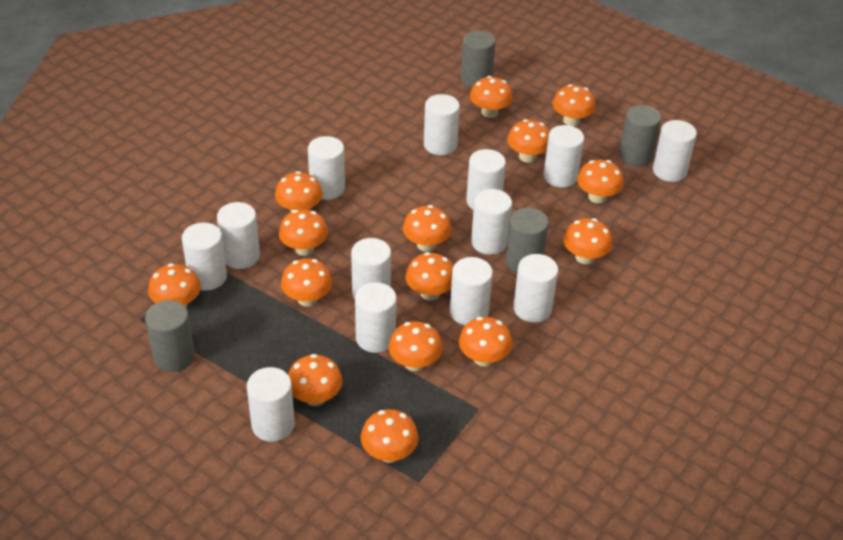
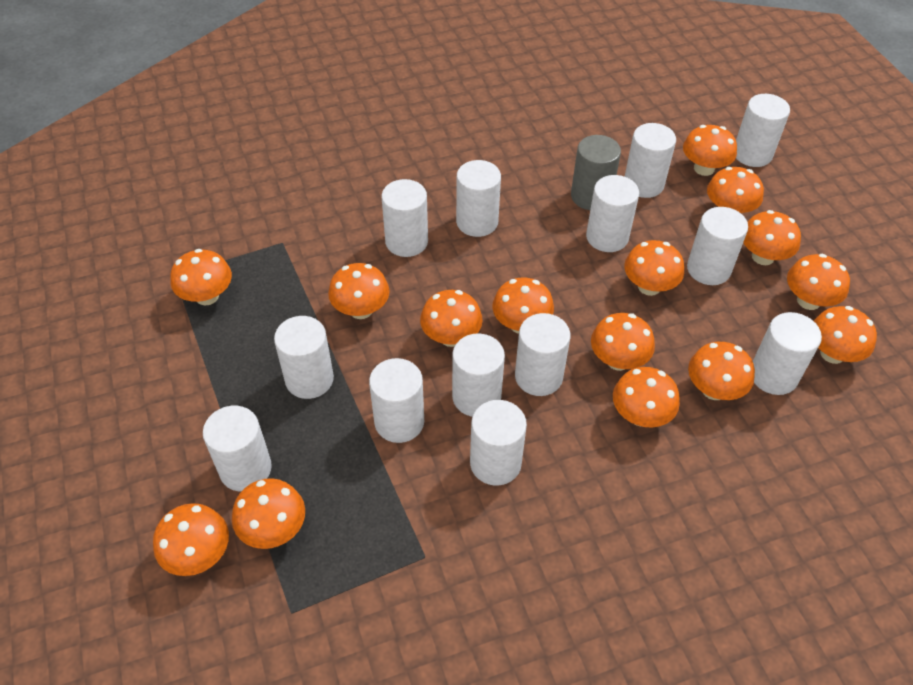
grey cylinder: [145,300,195,372] [461,30,495,88] [506,208,549,273] [619,105,661,166] = 4 -> [571,135,621,210] = 1

